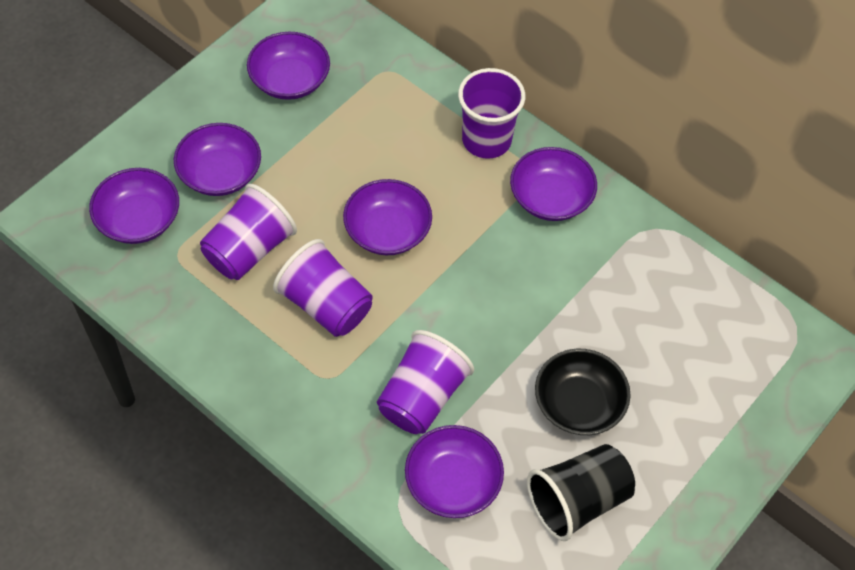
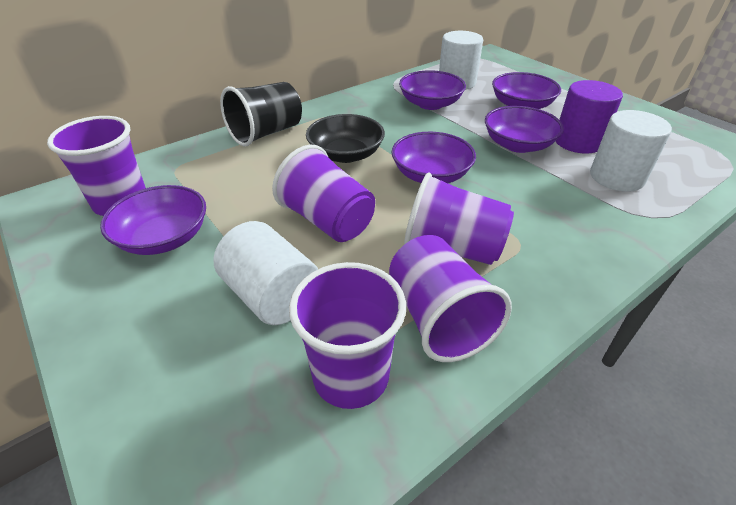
purple bowl: [89,168,179,244] [174,123,261,196] [247,32,330,100] [343,179,432,255] [405,425,504,518] [510,147,597,221] = 6 -> [100,185,206,255] [391,132,476,183] [399,70,466,110] [485,106,564,153] [492,72,561,109] = 5
purple cup: [200,184,297,280] [273,239,373,337] [377,330,474,434] [458,68,525,159] = 4 -> [47,116,146,216] [272,145,375,242] [289,262,406,409] [389,235,512,362] [404,173,514,265] = 5
purple cylinder: none = 0 -> [555,80,623,154] = 1
white cylinder: none = 0 -> [214,221,318,325] [439,31,483,90] [590,110,672,192] = 3

